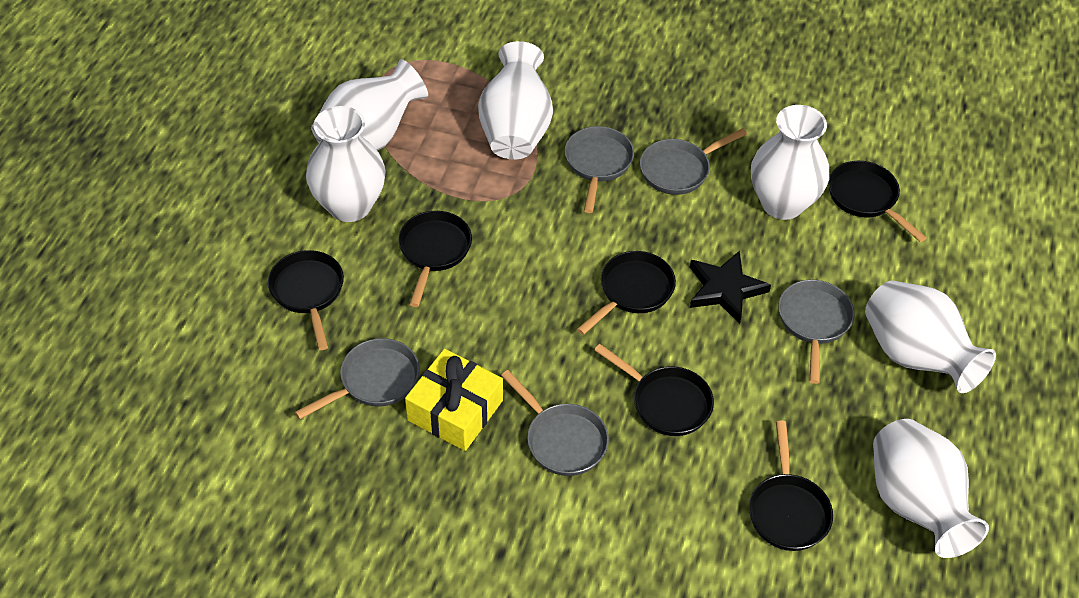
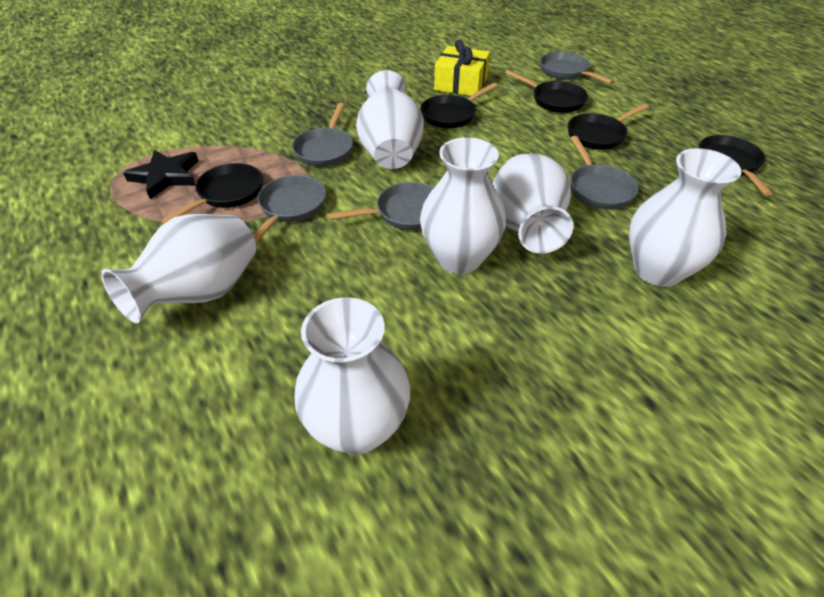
black pan: [268,250,344,350] [398,211,472,307] [577,251,676,335] [594,344,714,436] [749,421,833,551] [828,161,927,242] = 6 -> [162,163,263,224] [421,83,498,129] [505,70,588,113] [568,103,649,150] [699,135,773,196] = 5

